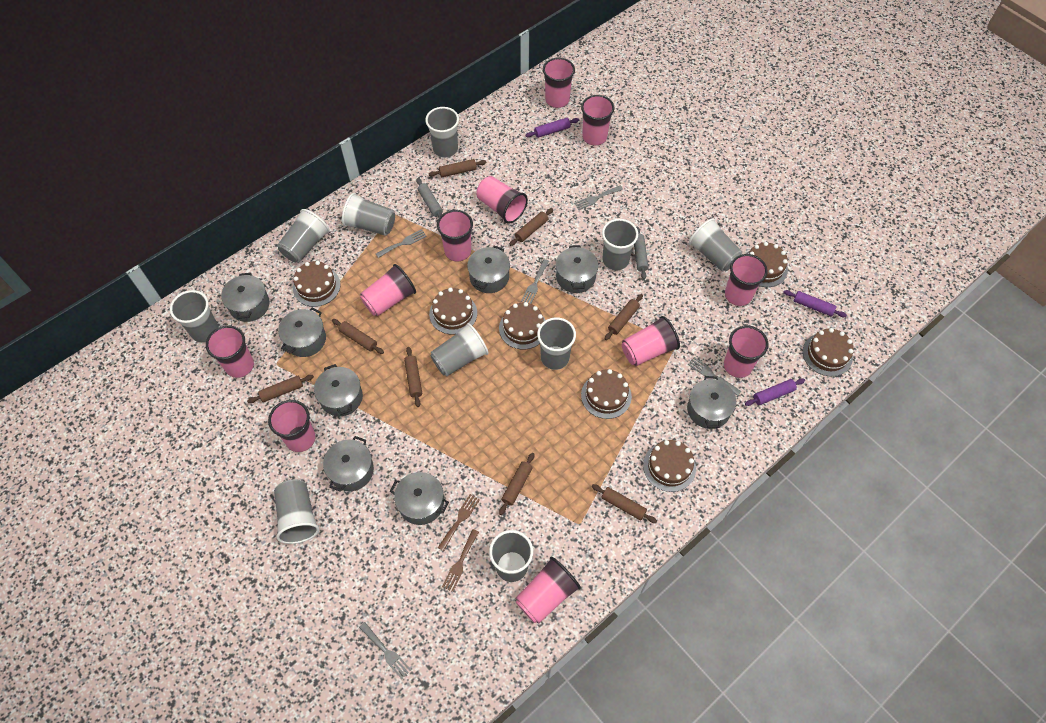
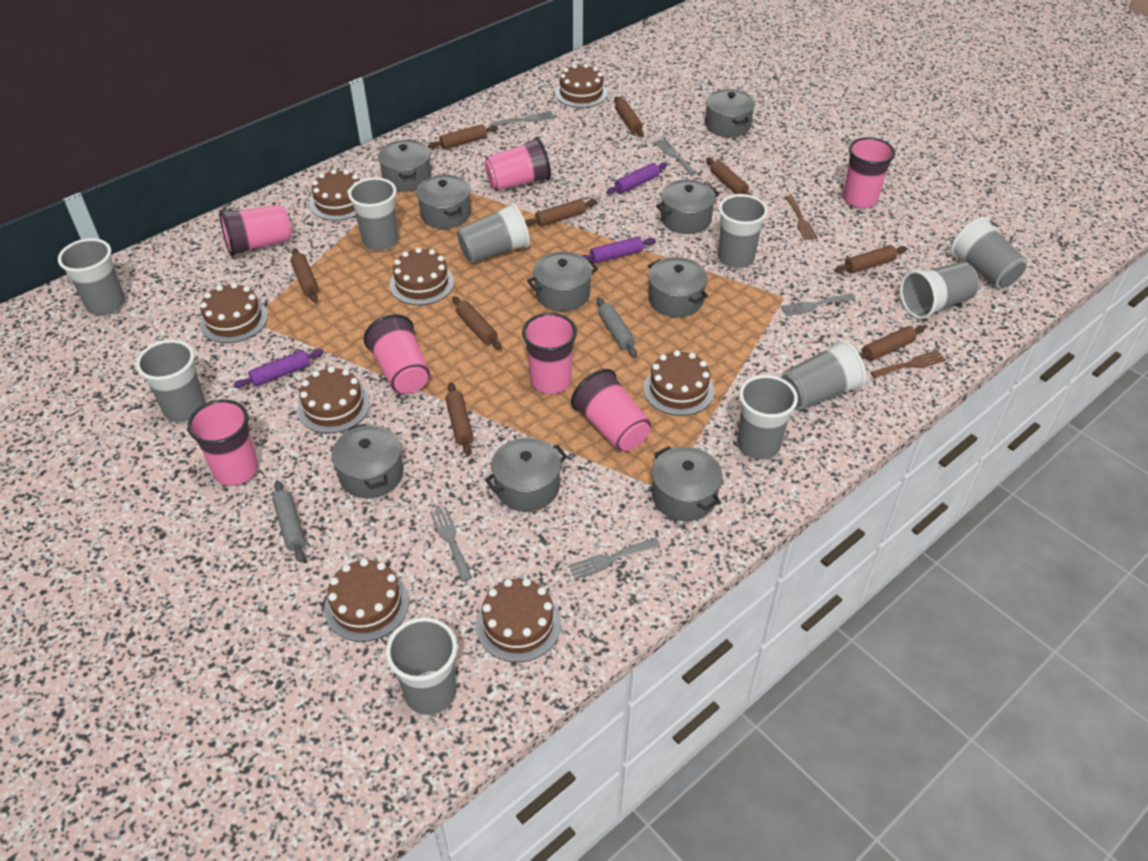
brown cake: [293,261,340,307] [429,288,477,335] [499,302,545,350] [581,369,632,419] [643,440,696,492] [746,242,788,287] [803,328,854,377] = 7 -> [200,283,268,343] [297,367,370,434] [310,169,360,221] [324,559,409,642] [390,248,454,305] [476,578,561,662] [555,64,607,108] [644,350,714,416] = 8
brown rolling pin: [247,375,314,403] [332,319,384,354] [404,347,422,407] [429,159,487,177] [499,453,534,515] [509,208,553,246] [592,484,657,523] [605,294,643,340] = 8 -> [290,248,319,302] [428,124,498,149] [445,382,474,455] [452,296,502,350] [525,199,597,227] [614,96,644,137] [706,158,753,196] [834,245,907,274] [859,326,925,361] = 9
grey pot: [221,273,270,322] [278,308,326,357] [314,364,363,416] [323,436,374,492] [390,472,449,525] [467,246,510,293] [556,245,598,293] [687,376,736,429] = 8 -> [331,424,403,498] [378,140,431,191] [416,175,471,229] [485,438,567,512] [527,252,598,311] [648,257,708,317] [652,446,723,521] [656,180,720,234] [705,89,755,137] = 9
pink cup: [206,325,254,378] [268,400,315,452] [360,264,416,316] [437,210,473,261] [476,176,528,224] [515,557,581,624] [543,57,575,108] [581,95,615,146] [622,316,680,366] [724,325,768,378] [725,254,768,306] = 11 -> [188,399,258,486] [219,205,292,257] [364,314,430,394] [484,137,551,191] [522,313,577,394] [571,369,651,452] [843,137,895,208] = 7

